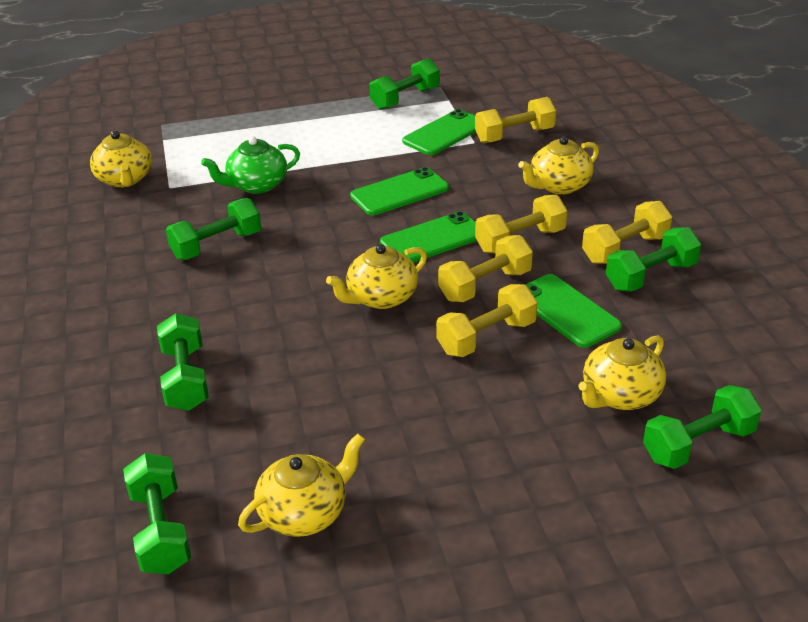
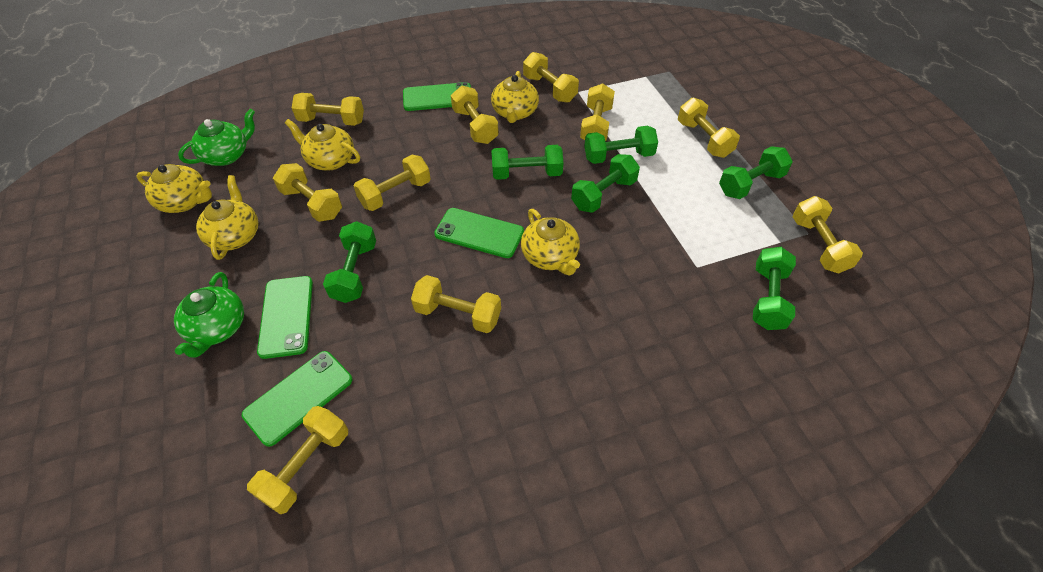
green teapot: [201,136,300,194] = 1 -> [174,272,244,358] [178,109,255,166] = 2
yellow dumbbell: [436,284,538,357] [438,235,533,302] [475,97,556,143] [475,195,567,253] [582,201,672,264] = 5 -> [247,406,348,514] [273,163,342,222] [292,93,364,126] [354,155,431,211] [411,275,501,333] [451,86,499,144] [523,52,579,103] [580,83,615,141] [678,98,740,158] [793,196,863,273] = 10

